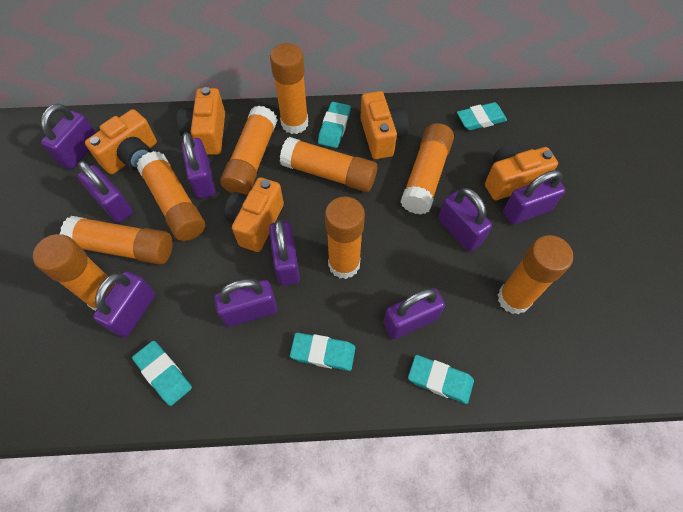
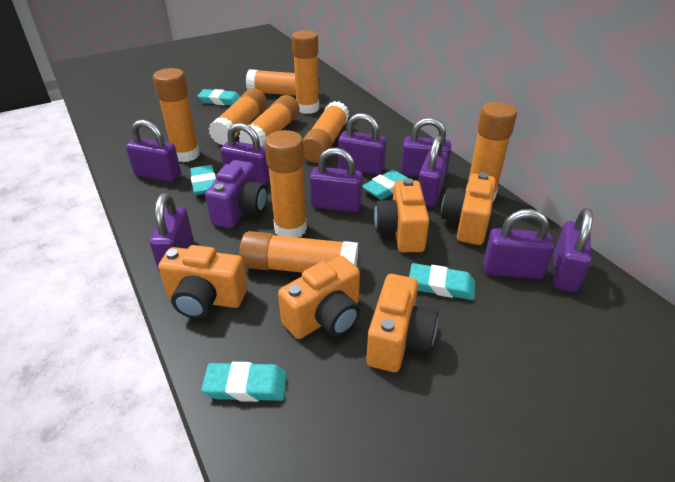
purple camera: none = 0 -> [205,160,268,228] = 1

